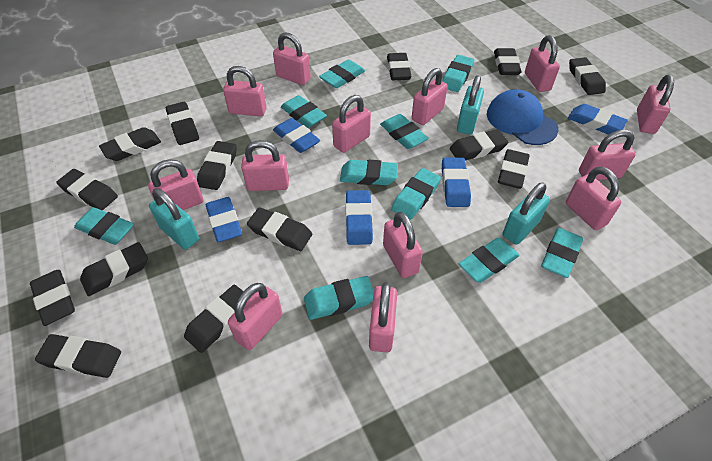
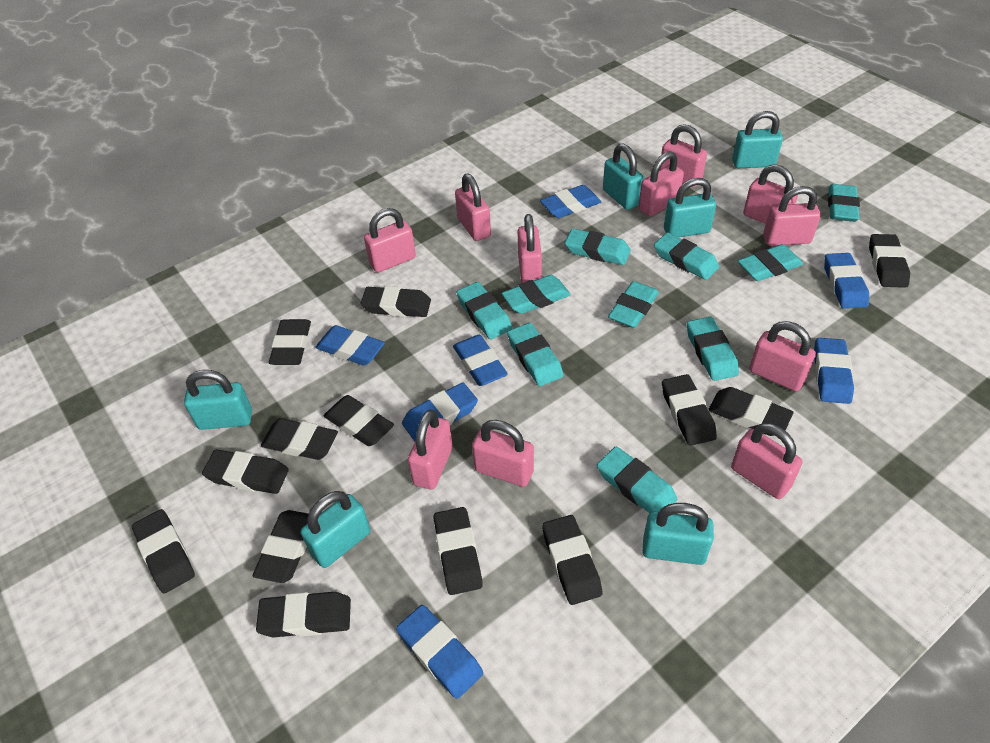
black eraser: [30,270,75,326] [35,334,121,378] [56,169,118,210] [80,242,148,296] [99,127,161,161] [166,102,199,145] [184,285,244,353] [197,141,237,190] [247,207,312,251] [387,53,412,80] [450,129,508,160] [494,48,522,75] [498,149,530,189] [569,57,606,95] = 14 -> [132,509,195,593] [202,450,289,494] [253,510,309,583] [256,592,351,637] [261,418,338,460] [269,319,311,365] [324,395,394,446] [361,286,431,317] [433,507,483,595] [542,515,602,605] [662,374,717,446] [708,387,793,436] [869,234,910,288] = 13
blue cap: [487,89,559,145] = 1 -> none = 0
blue eraser: [206,197,242,242] [273,118,320,153] [345,190,373,245] [442,157,471,207] [568,104,628,135] = 5 -> [315,325,385,366] [396,605,483,699] [402,382,478,441] [453,335,508,386] [540,185,601,218] [814,338,854,404] [824,253,869,309] = 7
pink padlock: [148,159,203,210] [223,66,267,117] [228,283,283,350] [241,140,289,191] [273,32,311,85] [332,95,371,153] [369,282,397,353] [383,211,423,278] [412,68,448,125] [525,35,560,92] [566,167,621,230] [579,130,636,180] [637,75,674,134] = 13 -> [364,208,416,273] [408,410,453,490] [455,174,491,241] [472,420,534,487] [518,214,542,283] [639,151,684,217] [659,124,707,187] [731,423,803,499] [743,164,798,224] [749,321,816,391] [763,186,821,246] = 11
turquoise padlock: [149,188,199,249] [457,75,484,135] [502,183,550,245] = 3 -> [184,370,252,430] [301,491,370,568] [603,143,644,210] [643,503,714,565] [664,178,716,237] [732,111,783,168] = 6

